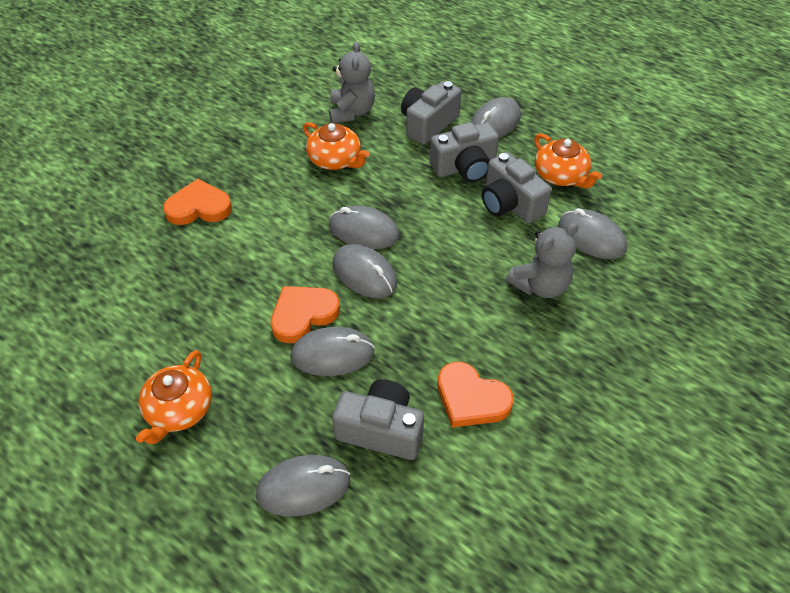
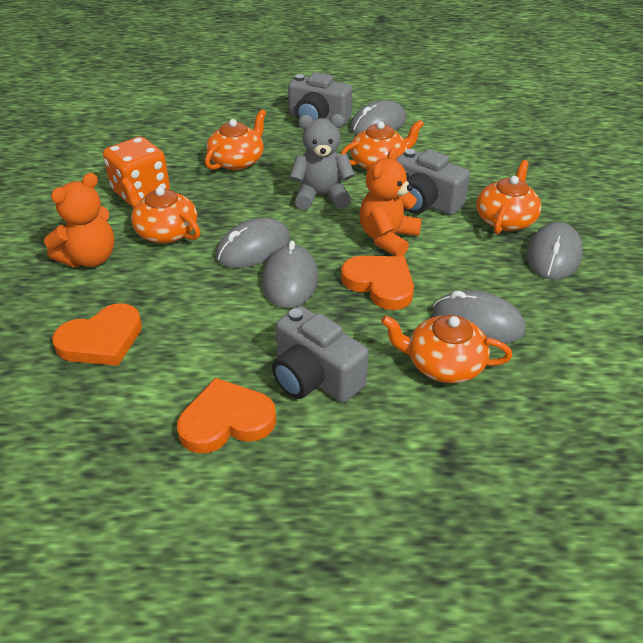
grey camera: [332,379,424,460] [401,81,461,145] [430,122,499,183] [482,152,551,224] = 4 -> [272,306,369,403] [288,72,352,125] [396,149,470,215] = 3
grey mouse: [256,455,350,517] [290,327,375,376] [329,205,400,249] [333,244,397,298] [471,97,521,138] [559,208,627,259] = 6 -> [216,218,290,268] [262,241,318,308] [350,100,406,135] [433,290,525,344] [526,222,583,280] = 5
grey teddy bear: [329,41,375,123] [506,223,579,298] = 2 -> [290,114,355,210] = 1
orange dice: none = 0 -> [103,137,170,205] = 1
orange teapot: [136,350,212,444] [303,122,369,170] [534,133,602,188] = 3 -> [121,178,200,243] [205,109,266,170] [340,120,424,170] [381,315,512,383] [476,160,542,234] = 5
orange teddy bear: none = 0 -> [44,173,115,267] [360,147,422,256] = 2

